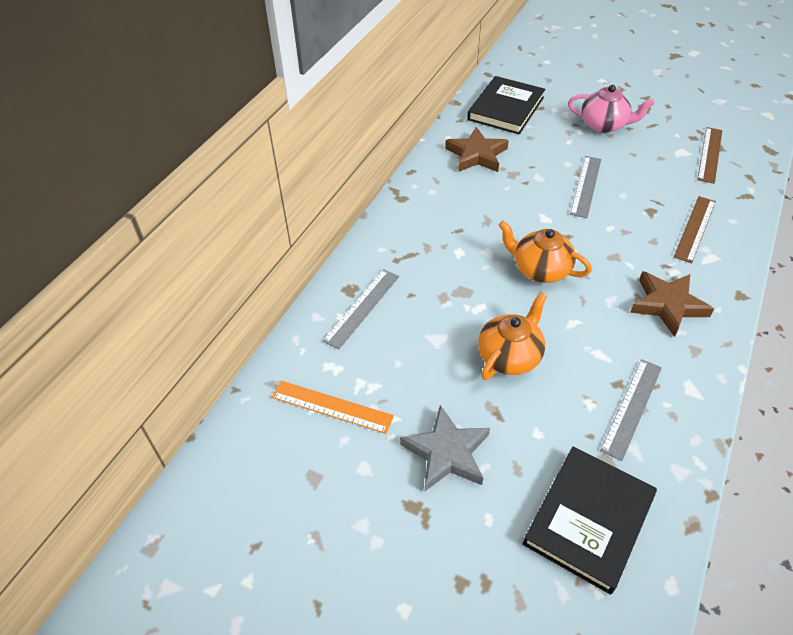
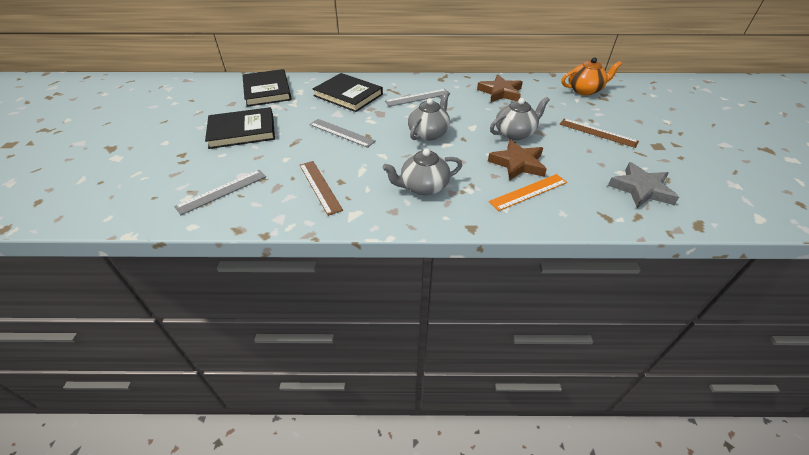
black book: [467,76,545,134] [523,447,657,595] = 2 -> [205,107,275,149] [242,69,292,107] [313,73,383,112] = 3
grey teapot: none = 0 -> [383,149,462,196] [408,91,450,141] [490,97,550,140] = 3
orange teapot: [478,292,547,380] [499,220,592,283] = 2 -> [562,57,622,95] = 1
pink teapot: [568,85,655,133] = 1 -> none = 0

